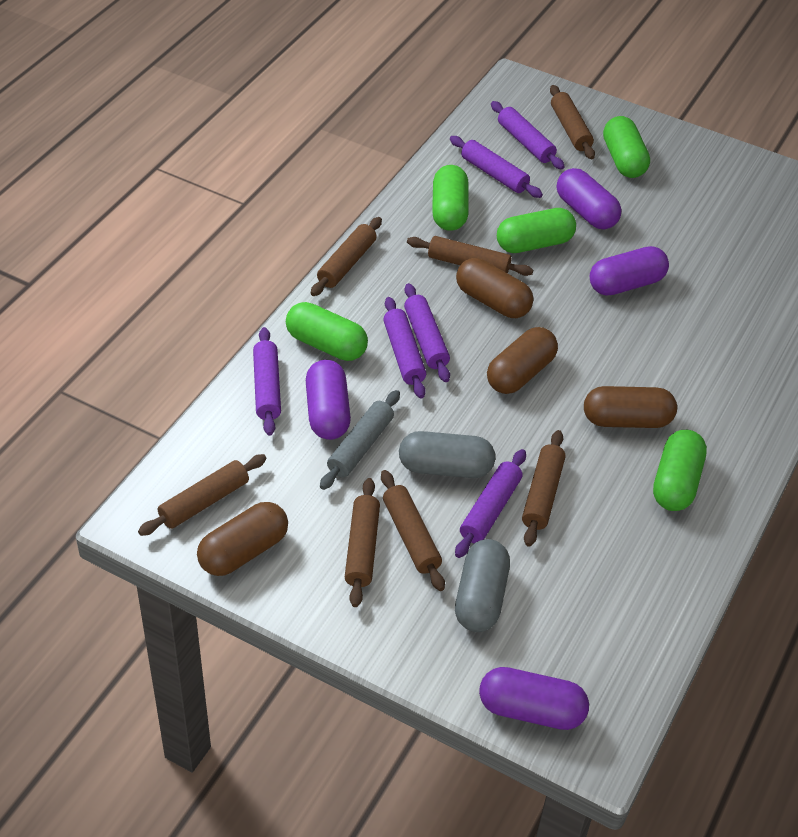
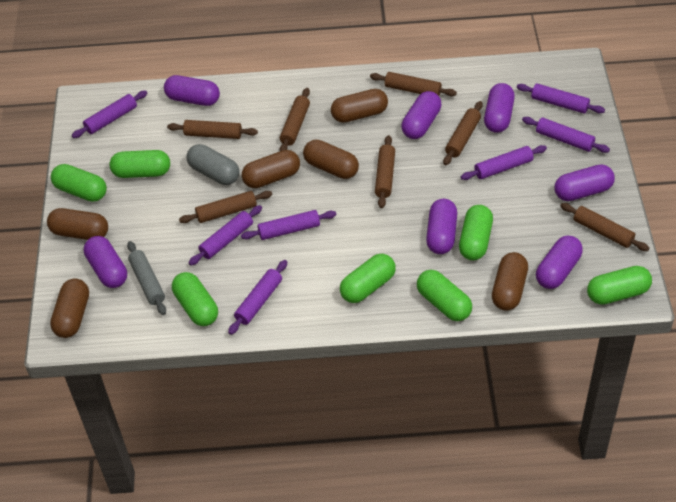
brown capsule: [197,502,288,576] [456,258,534,318] [487,327,558,394] [584,386,677,428] = 4 -> [47,208,108,240] [50,279,89,338] [242,150,300,188] [303,140,359,179] [331,89,388,123] [492,252,528,311] = 6
green capsule: [286,302,368,361] [432,165,469,231] [497,208,576,253] [603,116,650,178] [653,430,707,511] = 5 -> [51,164,107,202] [109,150,170,178] [172,272,218,326] [340,254,396,303] [417,270,472,321] [459,205,493,260] [587,266,652,305] = 7
grey capsule: [399,431,495,478] [455,539,510,632] = 2 -> [186,144,239,185] = 1
purple capsule: [306,360,351,440] [479,667,589,730] [557,168,621,229] [590,246,669,296] = 4 -> [84,236,127,288] [164,75,220,106] [401,91,441,139] [426,199,457,254] [484,83,515,133] [536,235,583,289] [554,165,615,201] = 7
purple rolling pin: [253,327,281,436] [383,297,426,398] [404,283,450,382] [450,136,543,198] [455,449,526,558] [491,101,565,170] = 6 -> [72,90,147,138] [189,205,262,266] [228,260,287,335] [241,210,336,240] [461,145,547,180] [517,84,605,114] [522,117,610,153] = 7

